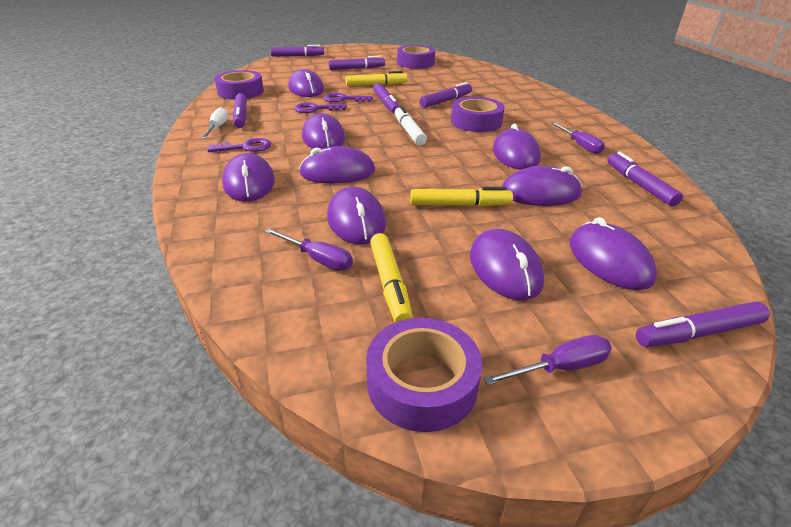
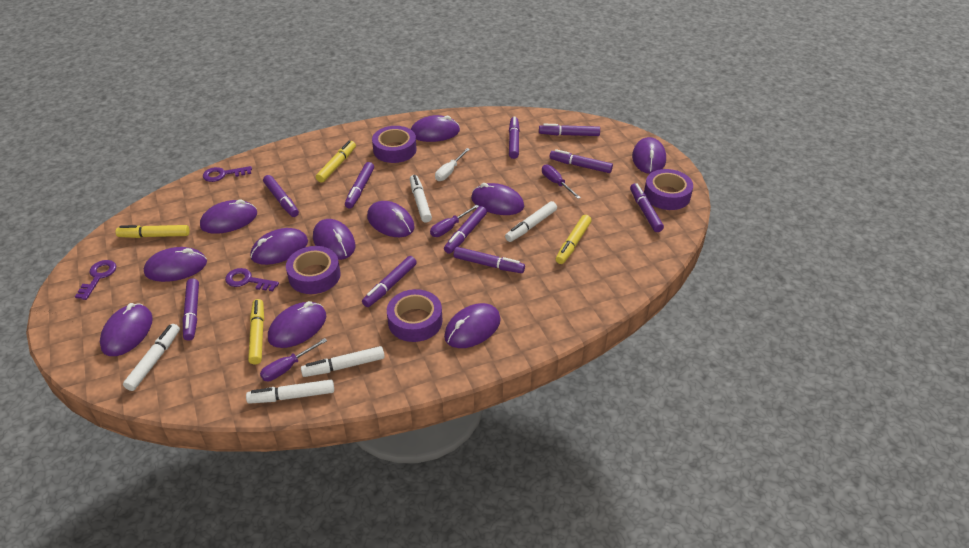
purple marker: [233,93,247,128] [270,45,324,57] [329,56,385,70] [373,83,399,114] [419,82,472,108] [607,151,683,206] [636,302,770,347] = 7 -> [183,278,199,341] [263,175,299,217] [345,162,374,209] [362,256,417,307] [444,206,487,254] [454,247,525,273] [509,117,520,159] [539,124,600,136] [550,149,613,173] [630,183,664,232] = 10
purple mouse: [222,153,275,201] [288,69,324,97] [299,146,375,184] [302,113,345,149] [327,186,386,244] [470,229,544,300] [493,123,541,170] [502,166,582,206] [569,217,657,290] = 9 -> [100,303,153,356] [144,247,207,282] [200,199,257,234] [250,228,308,265] [268,301,326,348] [313,219,355,260] [367,201,415,237] [411,115,460,142] [444,303,501,348] [471,183,524,215] [632,137,666,174] = 11
white marker: [395,105,427,146] = 1 -> [123,324,180,391] [246,380,334,404] [301,346,385,377] [410,175,432,223] [505,201,557,242] = 5
yellow marker: [346,71,407,86] [370,233,413,323] [410,187,513,206] = 3 -> [116,225,190,238] [248,299,264,364] [316,141,356,183] [556,215,591,264] = 4

